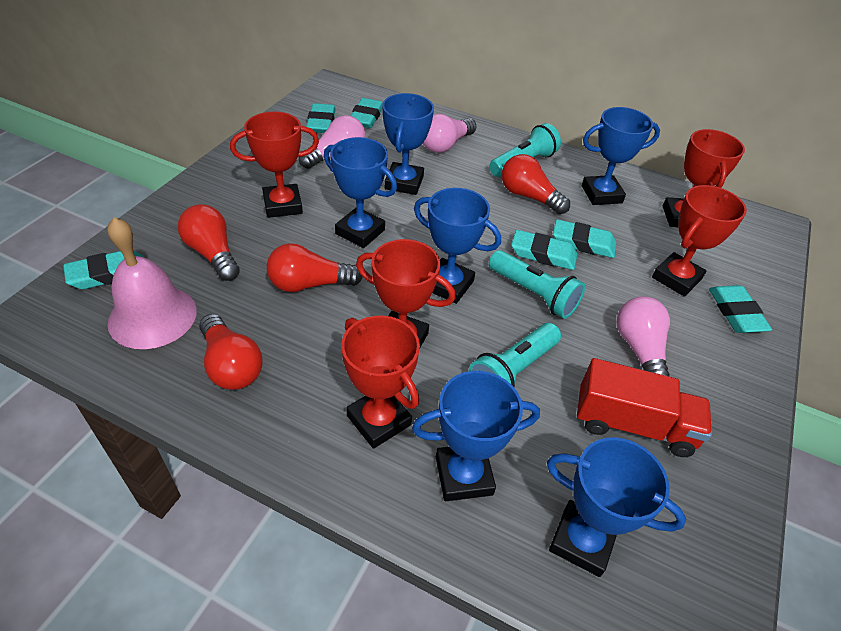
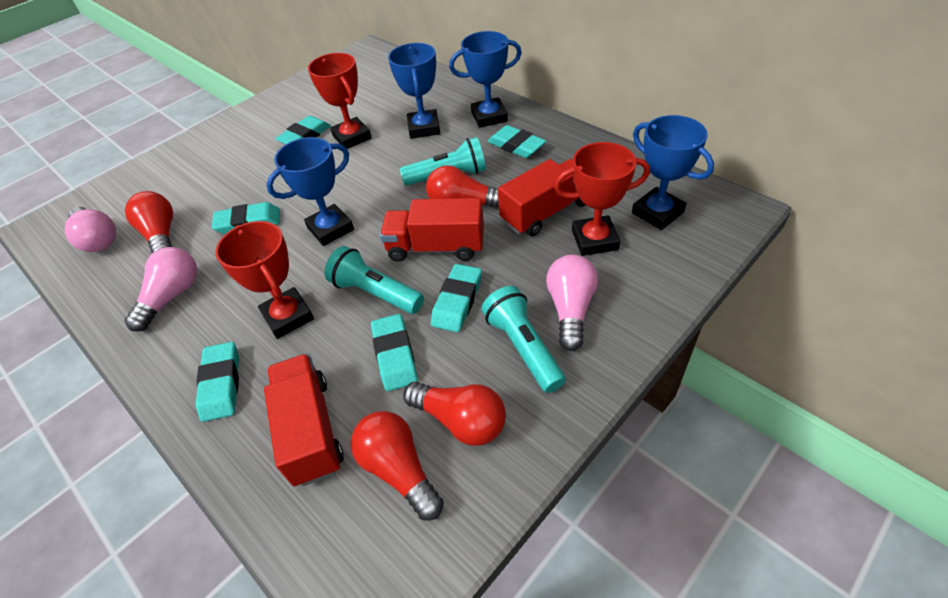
blue trophy: [324,137,397,248] [382,93,434,195] [412,371,540,501] [414,188,501,304] [547,437,686,577] [582,107,660,205] = 6 -> [266,137,354,246] [388,43,440,139] [449,31,522,128] [632,115,714,230] = 4
pink bell: [107,217,197,349] = 1 -> none = 0
red trophy: [230,112,319,218] [341,315,420,449] [356,239,456,347] [652,185,747,297] [663,129,745,227] = 5 -> [215,221,314,339] [308,53,372,149] [554,142,650,256] = 3
red truck: [577,358,712,457] = 1 -> [264,354,344,486] [380,198,484,262] [498,159,585,236] = 3

